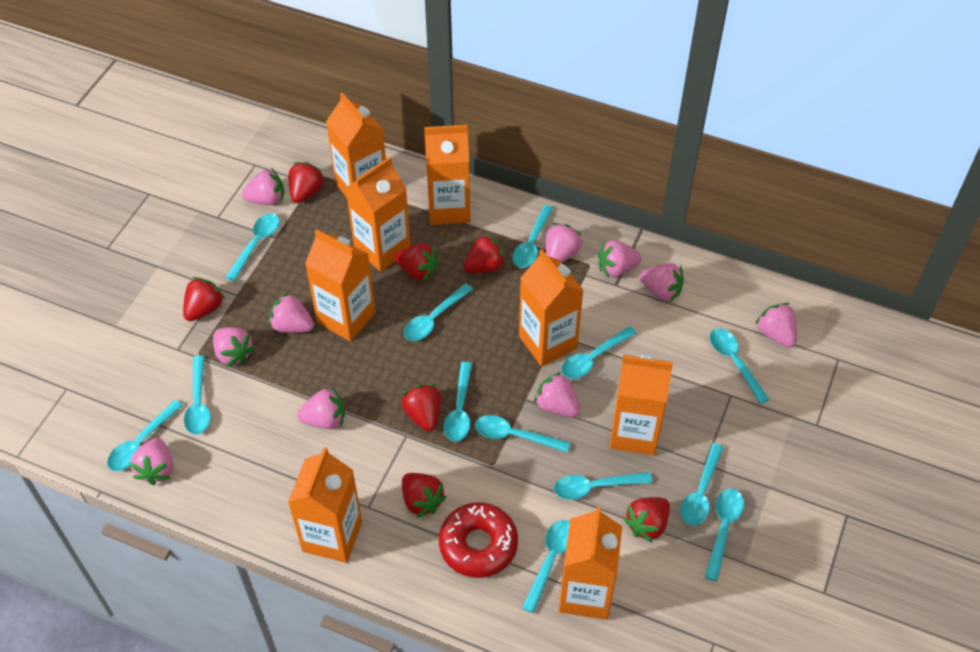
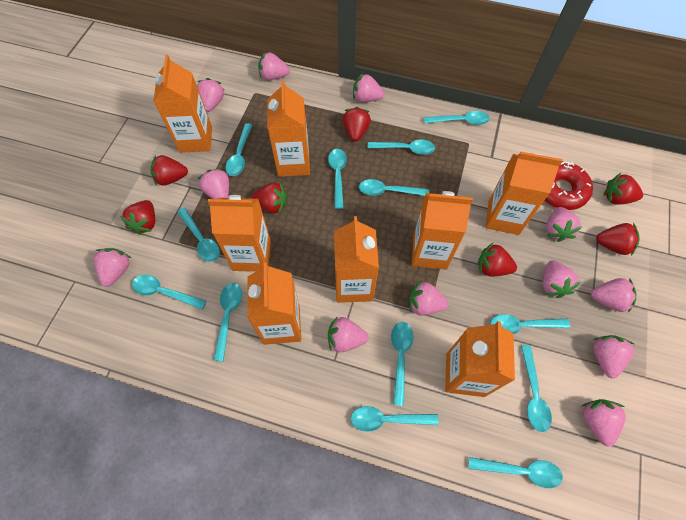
pink strawberry: [129,438,173,485] [213,327,255,367] [242,168,284,205] [269,292,314,333] [297,387,345,429] [534,372,580,417] [546,223,582,263] [598,240,642,278] [640,263,684,302] [755,303,797,348] = 10 -> [94,248,131,287] [197,78,225,112] [198,168,229,199] [258,51,290,80] [328,316,368,353] [353,73,384,102] [409,280,448,315] [542,260,580,298] [546,207,582,242] [582,399,626,447] [591,278,636,312] [593,335,634,378] = 12

